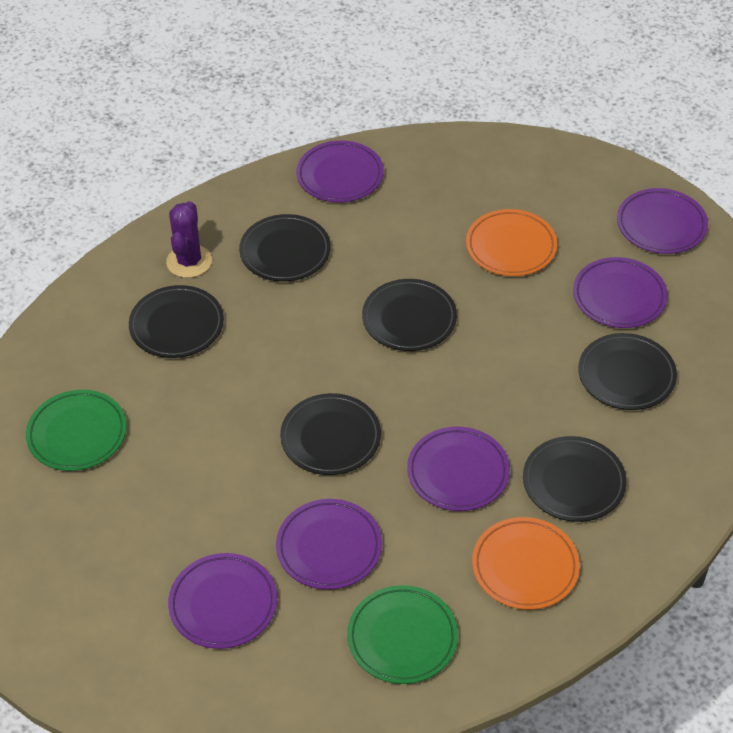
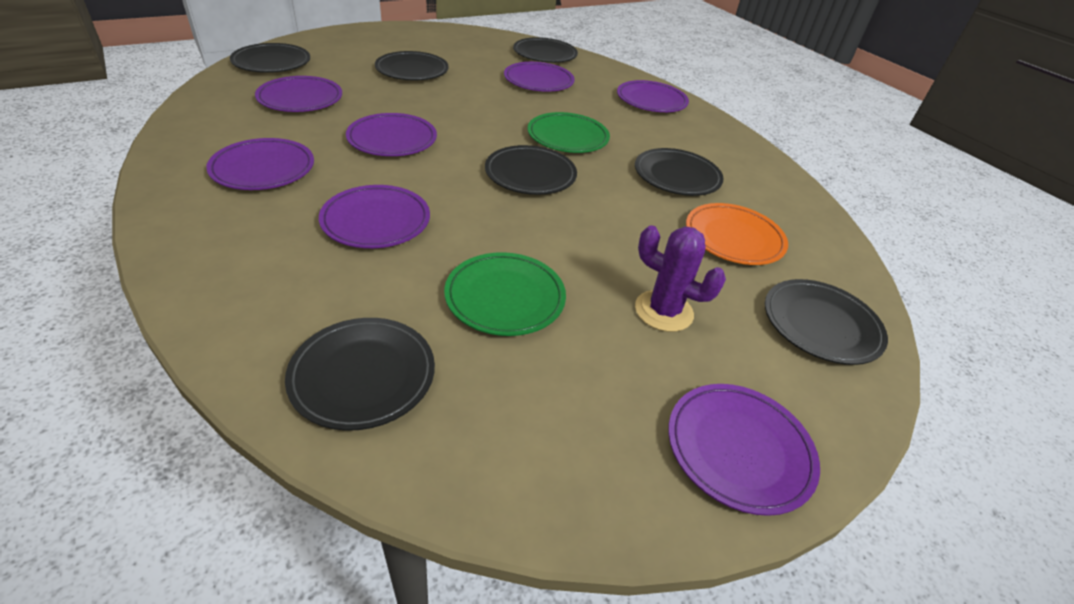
black plate: [129,285,224,358] [239,214,331,282] [280,393,381,475] [362,279,457,351] [523,436,627,522] [578,333,677,410] = 6 -> [230,43,310,73] [285,318,435,431] [375,51,449,81] [485,145,577,195] [513,37,578,63] [635,148,724,196] [765,279,888,365] = 7
orange plate: [466,209,558,276] [472,517,580,610] = 2 -> [686,203,788,265] = 1
purple plate: [168,553,277,649] [276,499,382,590] [296,141,384,203] [407,426,510,511] [573,257,668,328] [617,188,708,254] = 6 -> [206,138,314,190] [255,76,342,112] [319,185,430,248] [346,113,437,156] [504,62,575,92] [617,80,689,112] [668,384,820,516] = 7

